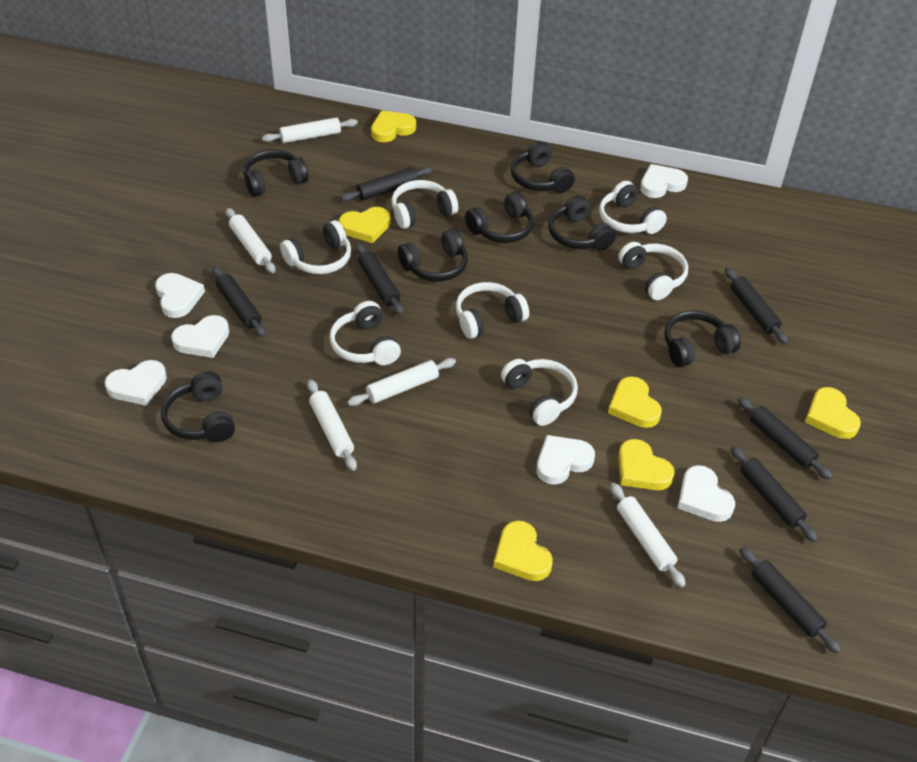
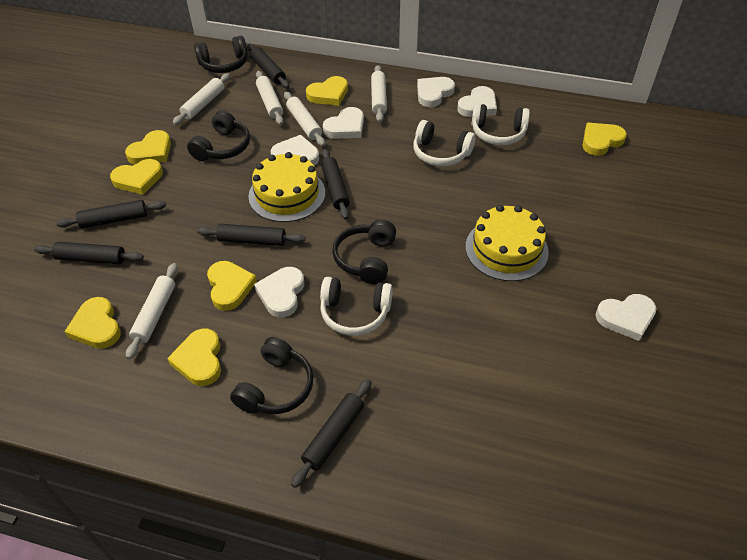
black headphones: [161,371,235,442] [243,149,309,197] [398,229,468,282] [465,192,534,243] [511,141,575,193] [548,195,616,251] [665,310,741,368] = 7 -> [187,110,250,161] [194,36,248,73] [230,337,313,414] [332,220,396,285] = 4
black rolling pin: [212,266,266,337] [341,166,433,201] [355,243,404,315] [725,267,788,344] [731,446,818,542] [737,397,833,480] [739,547,841,654] = 7 -> [34,242,144,264] [56,200,166,228] [197,224,305,246] [247,44,289,88] [291,379,372,488] [321,149,350,220] = 6
white headphones: [280,220,351,274] [329,301,401,365] [392,180,458,229] [456,282,529,339] [501,359,578,426] [599,181,667,234] [618,242,688,300] = 7 -> [320,277,393,336] [413,120,475,166] [471,104,530,145] = 3
yellow cake: none = 0 -> [248,152,325,222] [465,205,549,281] = 2
yellow heart: [339,207,391,243] [371,111,416,142] [494,521,553,581] [608,377,662,428] [618,439,675,490] [805,387,861,439] = 6 -> [64,297,121,349] [110,159,163,195] [125,130,171,165] [167,329,221,386] [207,261,257,311] [306,76,348,106] [582,123,627,156] = 7

